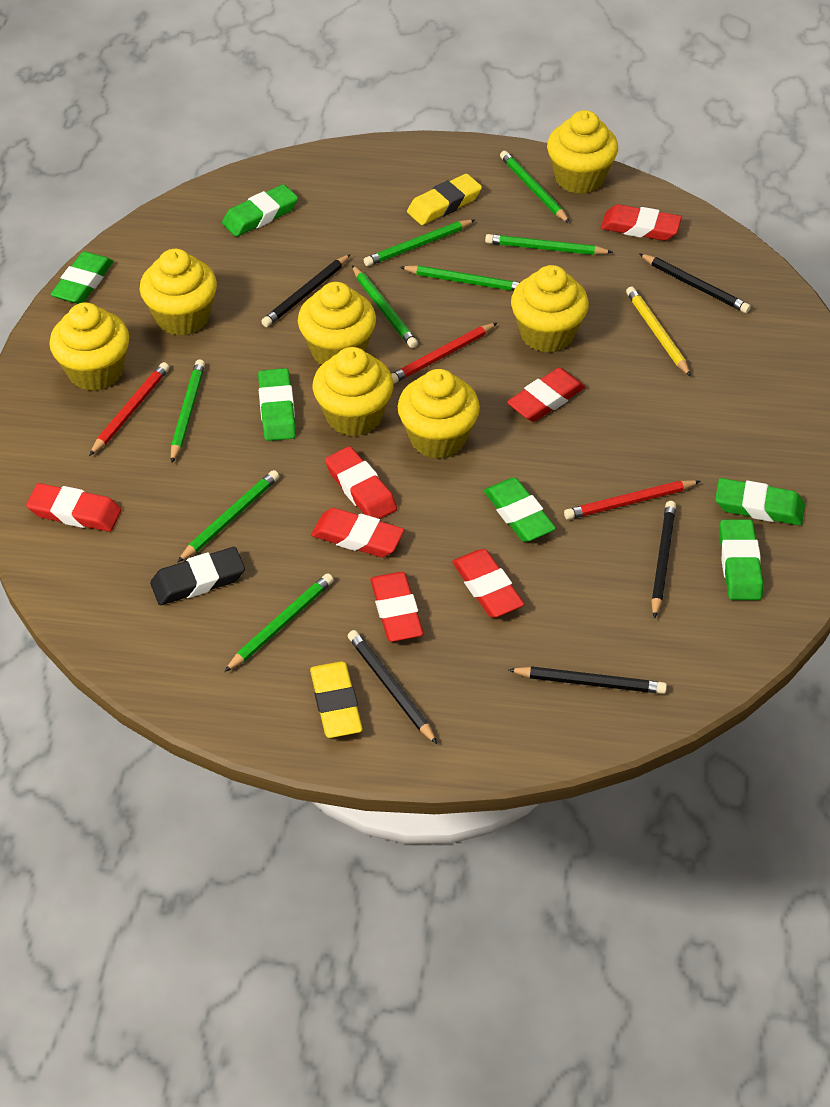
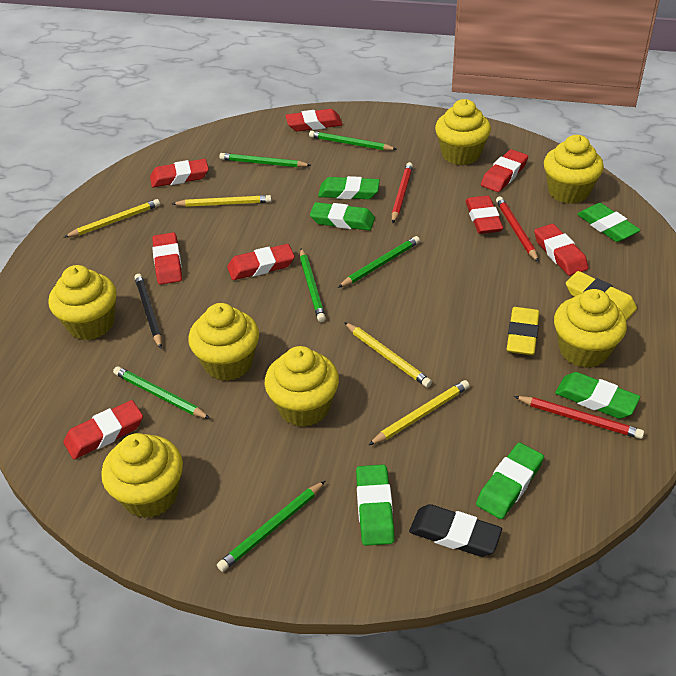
black pencil: [261,254,351,327] [348,630,437,744] [508,666,667,694] [639,254,751,313] [651,501,676,619] = 5 -> [134,274,162,348] = 1
green pencil: [171,359,205,463] [177,470,279,563] [224,574,334,672] [352,265,418,348] [364,219,475,266] [400,266,520,291] [485,234,613,255] [500,151,570,223] = 8 -> [113,366,210,419] [217,481,325,572] [219,153,311,167] [300,248,326,322] [309,131,397,150] [338,236,420,288] = 6
red eraser: [26,483,122,532] [311,508,404,557] [325,446,397,519] [370,572,424,642] [452,549,524,618] [507,368,585,422] [601,204,682,241] = 7 -> [64,400,143,459] [150,159,209,187] [152,232,182,285] [227,244,295,280] [286,109,343,132] [465,196,503,234] [481,149,528,192] [534,224,588,276] = 8
yellow pencil: [626,287,691,377] = 1 -> [64,199,160,237] [172,195,272,207] [344,322,432,387] [369,380,470,445] = 4

